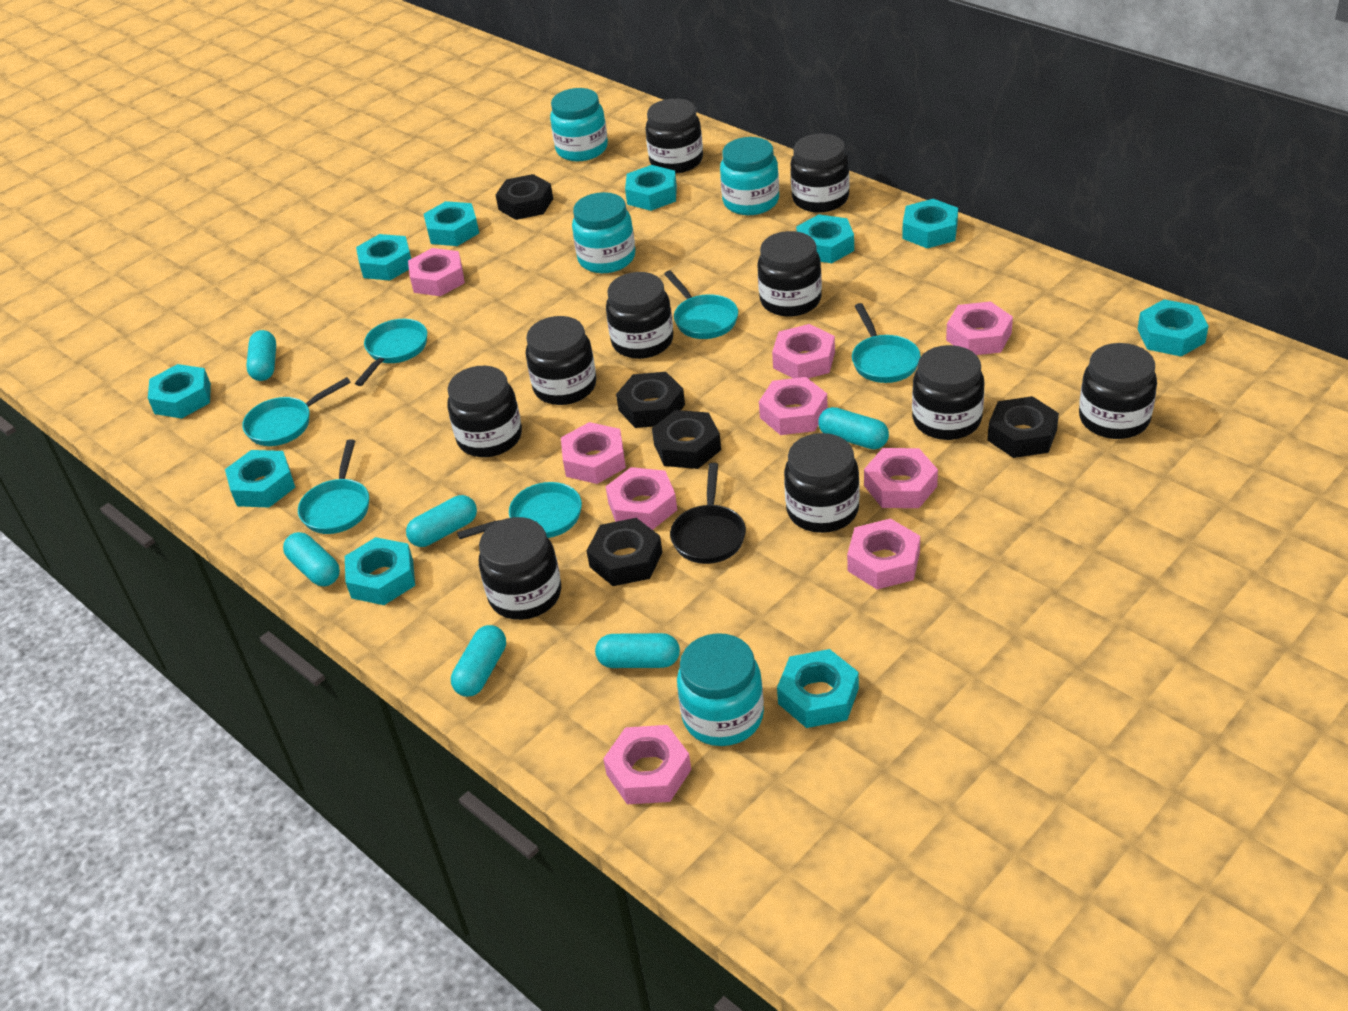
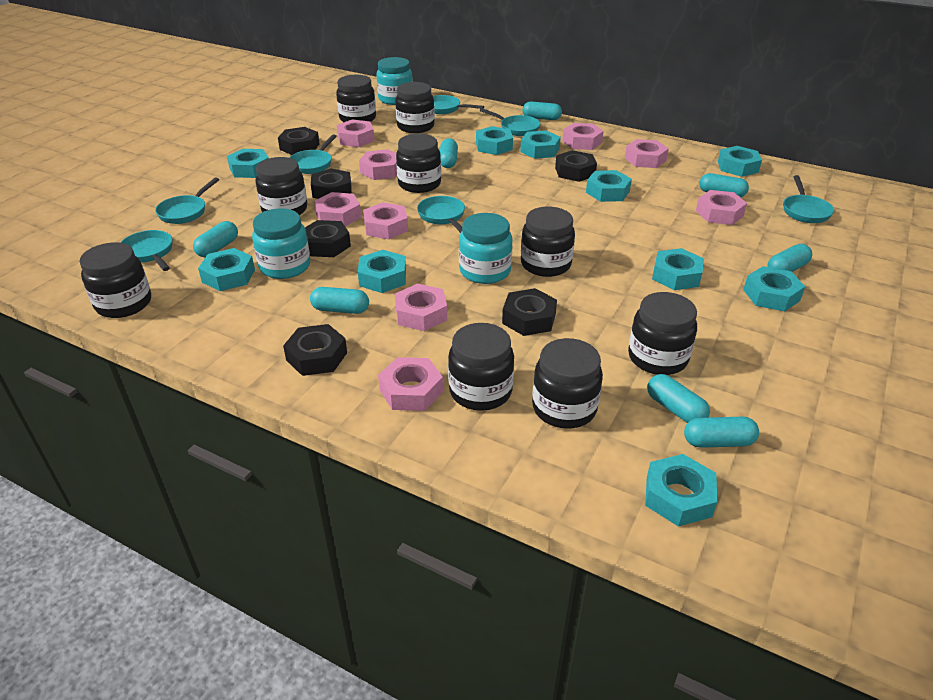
black jar: [447,366,522,457] [479,517,561,620] [526,316,596,405] [606,272,673,359] [645,98,703,173] [758,231,822,317] [784,433,860,533] [791,133,850,213] [912,345,984,440] [1079,343,1157,439] = 10 -> [79,242,151,318] [255,157,307,215] [336,75,376,122] [395,82,435,133] [396,134,441,193] [448,323,514,411] [521,207,575,277] [532,338,603,429] [628,292,697,375] = 9
black nut: [496,174,553,220] [587,518,663,586] [616,372,685,428] [652,410,721,469] [987,396,1059,458] = 5 -> [278,127,320,155] [283,324,347,376] [305,220,351,257] [311,168,352,199] [502,288,557,336] [555,150,597,182] = 6
black pan: [670,463,746,564] = 1 -> none = 0
turquoise capsule: [246,330,276,381] [283,532,340,586] [406,495,477,547] [451,625,506,697] [595,633,680,668] [818,407,889,449] = 6 -> [193,221,238,257] [310,287,369,314] [440,138,458,168] [523,101,562,120] [647,374,710,423] [684,417,759,448] [699,173,749,197] [767,244,812,272] = 8
turquoise jar: [550,88,608,161] [572,192,635,273] [677,633,764,746] [720,137,779,215] = 4 -> [252,208,310,279] [376,57,413,105] [459,213,512,284] = 3
turquoise pan: [242,377,351,446] [298,439,369,534] [355,319,427,386] [457,482,582,539] [664,270,738,339] [852,303,921,383] = 6 -> [120,230,173,271] [155,177,219,224] [289,134,337,174] [417,196,465,233] [433,95,484,114] [480,108,540,136] [784,175,834,223] = 7

